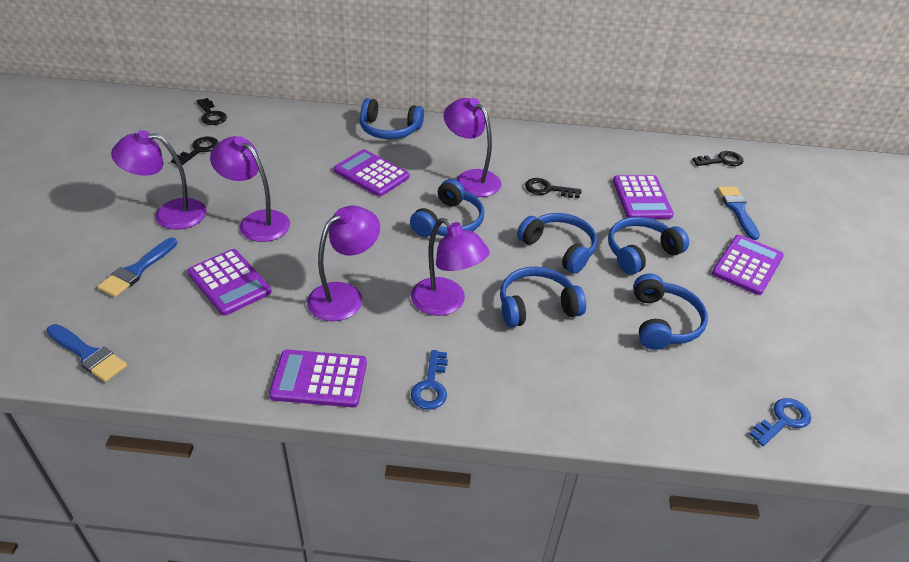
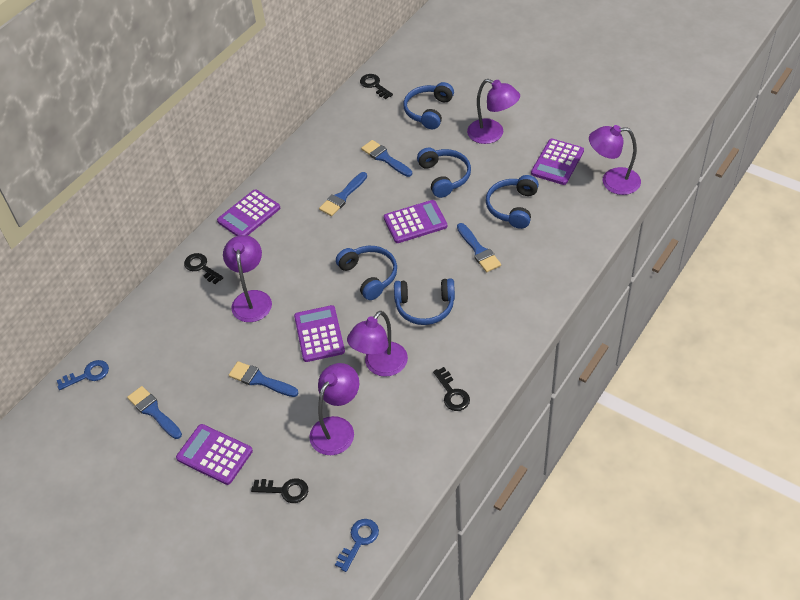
blue brush: [46,324,127,382] [97,237,177,297] [718,187,760,240] = 3 -> [127,386,182,439] [229,361,299,397] [319,172,367,216] [361,140,412,177] [457,223,501,272] = 5
blue headphones: [360,98,424,139] [410,179,484,237] [500,267,586,328] [517,213,597,274] [608,217,689,275] [633,274,708,350] = 6 -> [336,246,397,300] [394,278,455,325] [403,82,454,129] [417,147,471,198] [486,175,539,229] = 5

